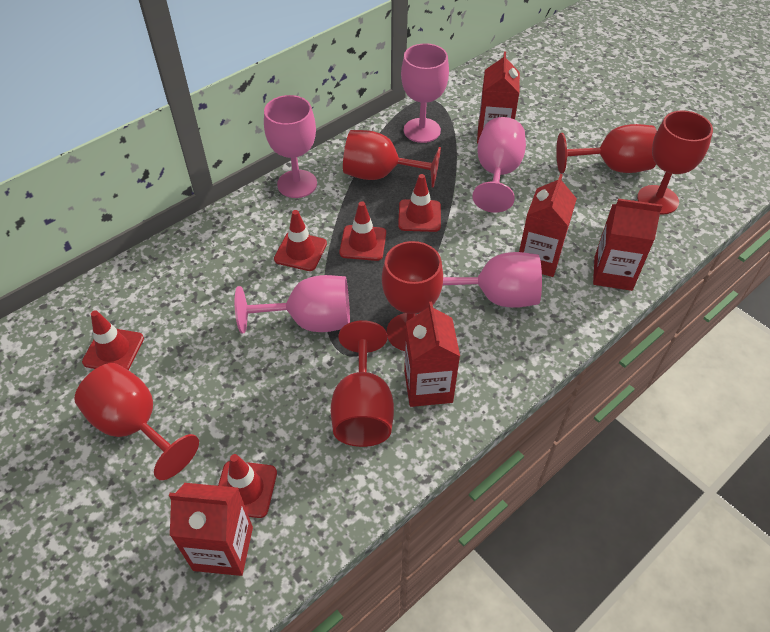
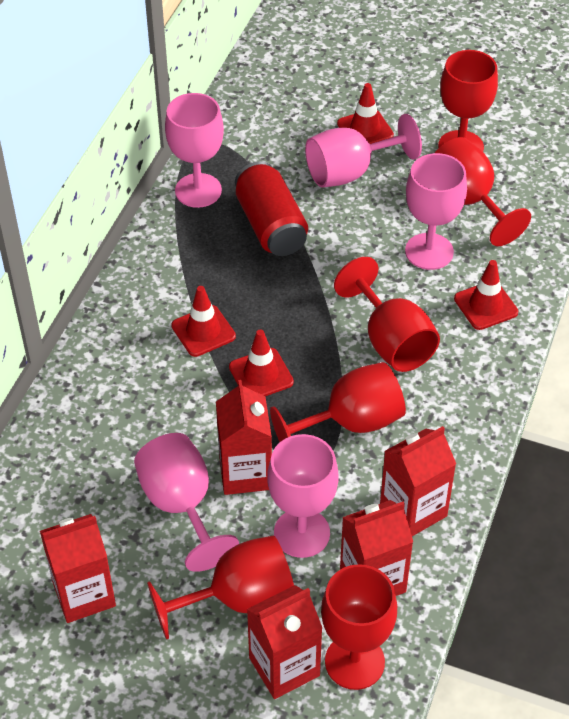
red can: none = 0 -> [235,161,308,256] = 1
red traffic cone: [82,310,144,370] [218,454,277,518] [274,210,327,271] [339,201,386,261] [398,174,441,232] = 5 -> [171,286,236,357] [229,330,294,396] [337,83,394,144] [454,260,518,330] = 4

